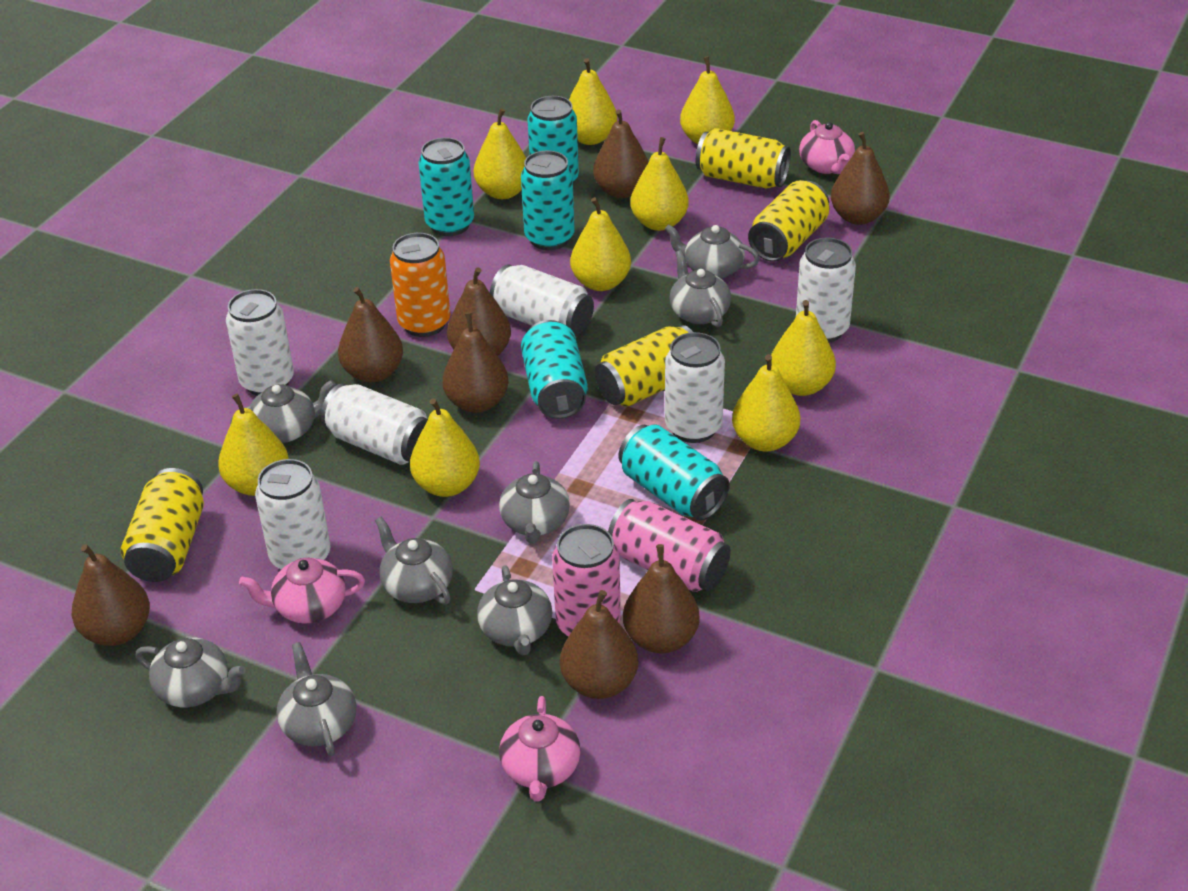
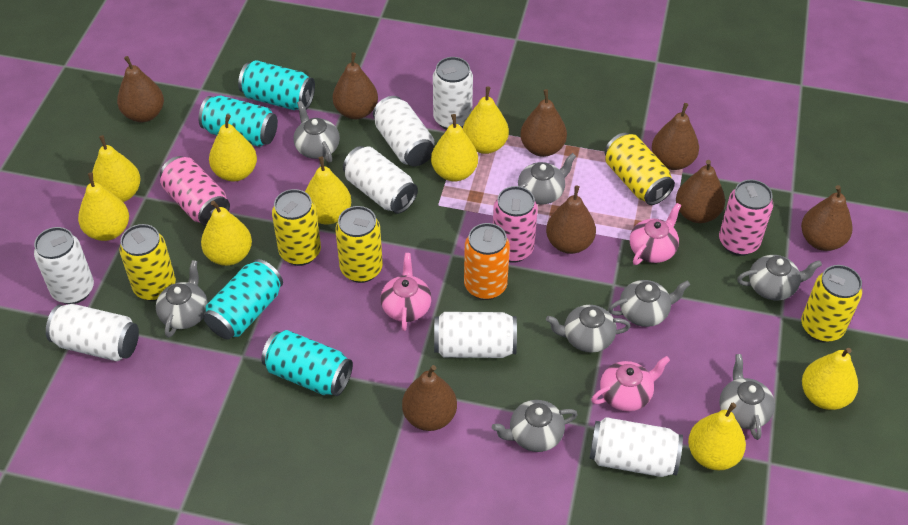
pink can: [552,524,621,637] [608,499,731,592] = 2 -> [160,156,230,226] [493,186,538,263] [719,180,773,256] = 3
turquoise can: [418,137,474,236] [521,151,575,250] [521,320,588,419] [527,96,579,182] [619,424,730,521] = 5 -> [198,95,278,147] [203,259,283,340] [238,60,315,110] [261,330,353,396] = 4
white can: [226,289,294,396] [255,459,330,570] [321,383,428,465] [490,264,594,336] [665,332,725,443] [796,238,856,343] = 6 -> [34,227,94,304] [46,304,139,361] [343,146,418,214] [373,96,435,166] [433,57,473,130] [434,312,517,358] [590,417,683,477] = 7
yellow can: [121,468,204,582] [595,325,693,407] [696,128,791,189] [748,180,829,262] = 4 -> [119,224,176,301] [272,189,321,266] [336,206,383,283] [604,133,675,205] [801,265,862,342] = 5

